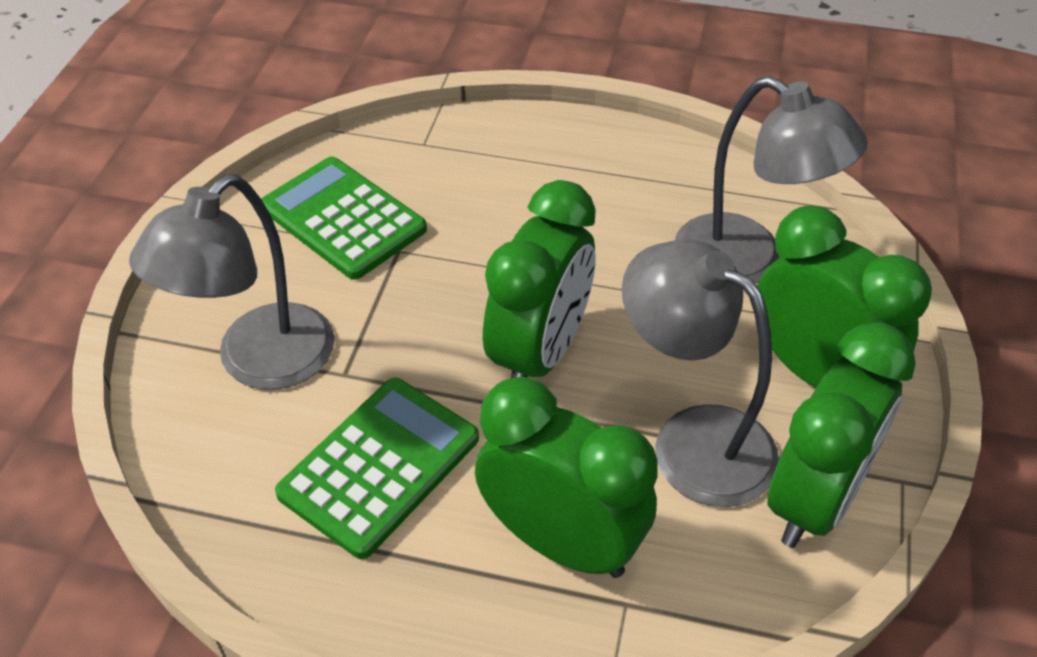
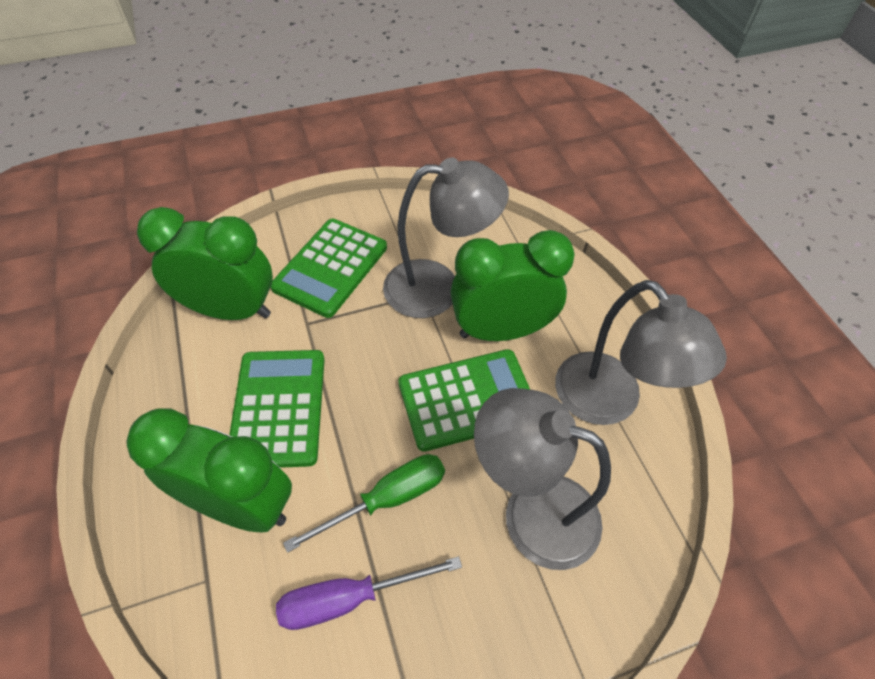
green calculator: [261,157,427,280] [275,378,479,559] = 2 -> [229,350,325,468] [271,219,387,318] [399,349,530,452] = 3
green clock: [475,377,657,578] [483,180,596,378] [757,205,932,388] [767,322,915,548] = 4 -> [126,408,292,532] [137,207,273,320] [451,230,575,341] = 3
green screwdriver: none = 0 -> [283,454,445,553] = 1
purple screwdriver: none = 0 -> [276,556,462,630] = 1

